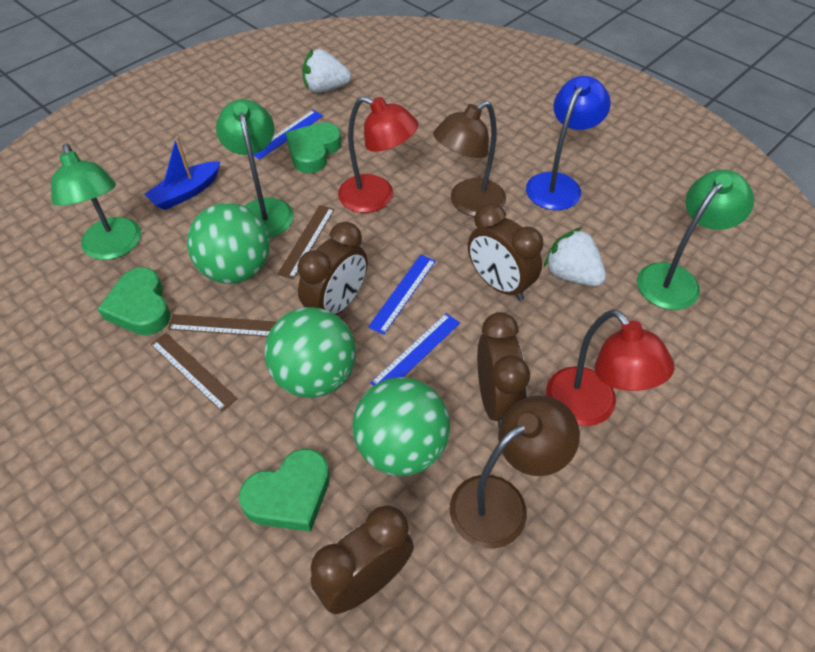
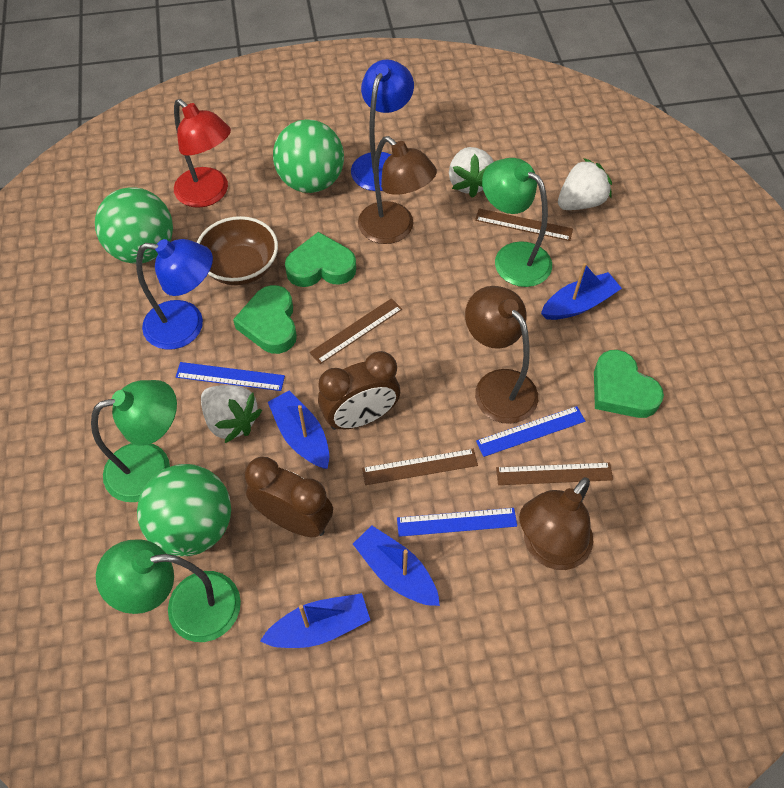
blue boat: [144,136,220,210] = 1 -> [260,593,370,648] [268,390,329,469] [353,525,440,606] [541,263,622,320] = 4
blue lamp: [526,76,611,210] = 1 -> [136,239,213,350] [351,59,414,191] = 2
brown bowl: none = 0 -> [197,216,278,286] = 1
brown clock: [298,222,367,315] [311,505,414,614] [468,203,543,301] [477,312,530,428] = 4 -> [245,457,333,537] [318,351,400,430] = 2
brown lamp: [433,101,506,217] [450,395,580,549] = 2 -> [358,136,437,244] [465,286,538,424] [519,477,593,570] = 3
brown ruler: [151,333,238,412] [168,314,276,337] [277,205,335,279] = 3 -> [309,298,402,364] [362,449,478,485] [475,208,573,241] [496,462,613,485] = 4
red lamp: [338,96,418,213] [546,309,674,426] = 2 -> [174,99,231,208] = 1
white strawberry: [302,49,351,93] [544,227,606,286] = 2 -> [201,385,262,443] [449,147,494,198] [558,158,612,210] = 3

